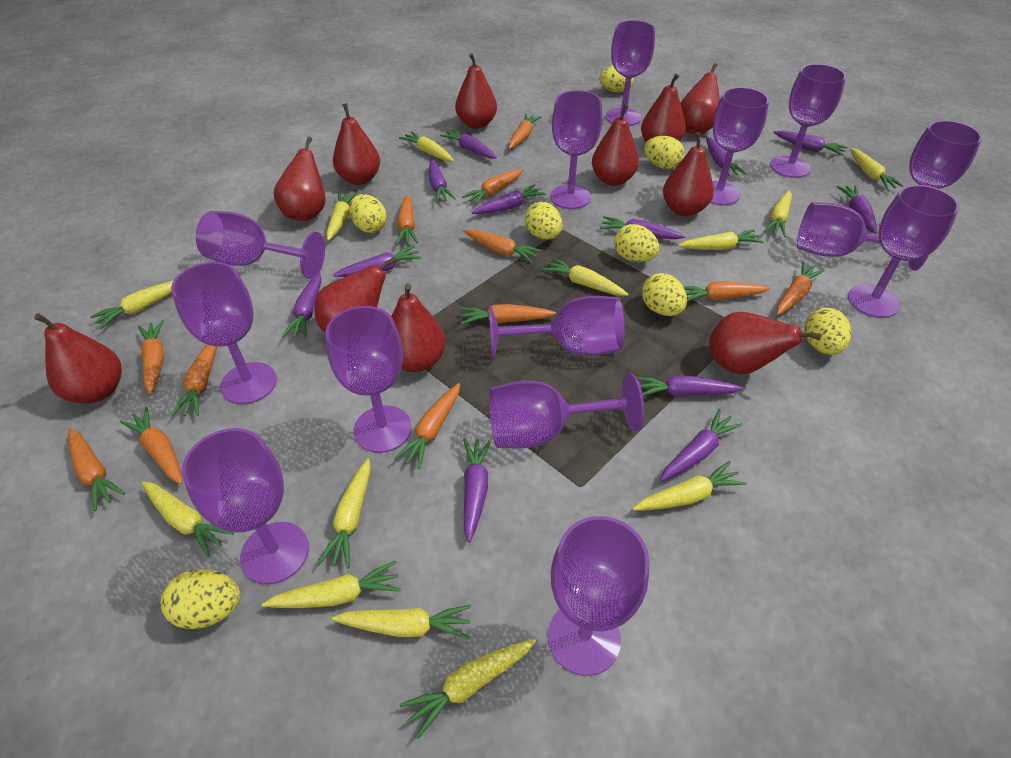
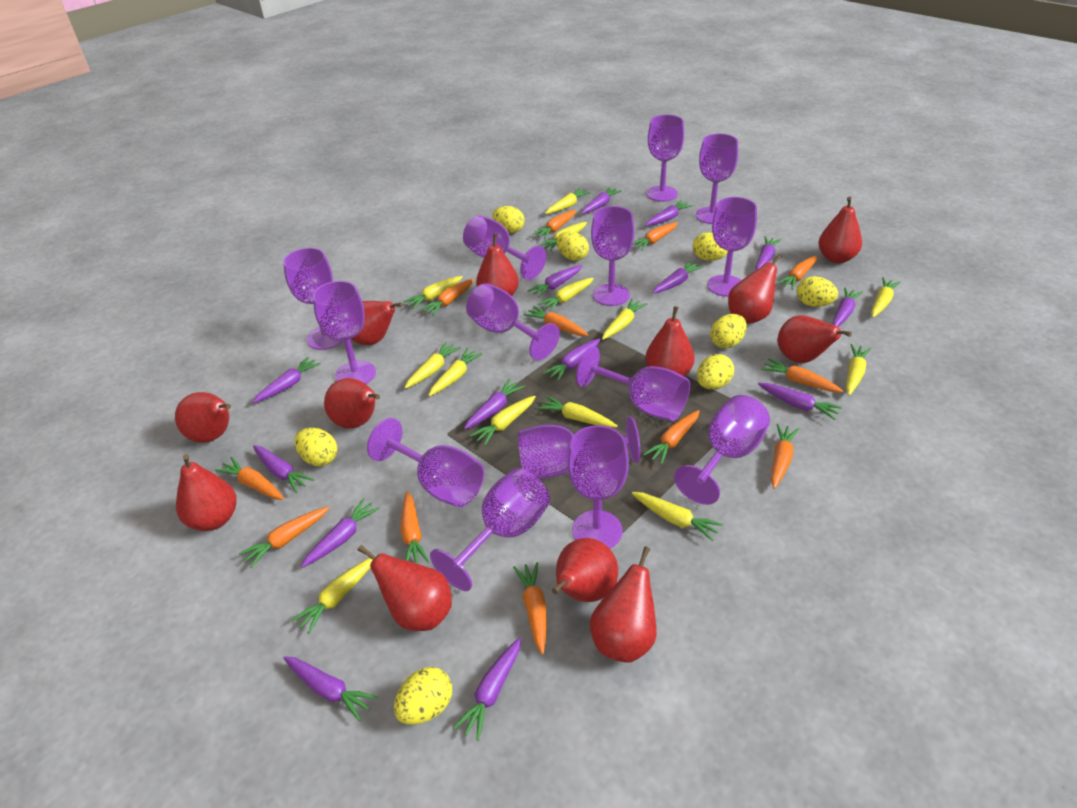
purple carrot: [282,273,322,338] [333,245,422,277] [429,159,456,202] [440,129,497,159] [463,438,492,543] [472,184,546,214] [600,216,686,239] [637,376,743,397] [660,409,743,481] [706,137,746,176] [773,130,848,156] [837,186,877,234] = 12 -> [253,357,321,403] [253,445,314,493] [283,656,378,721] [301,499,380,568] [453,638,521,741] [464,379,525,429] [527,265,582,298] [543,338,600,381] [581,187,622,214] [645,200,693,226] [653,261,703,294] [755,236,781,270] [758,383,842,420] [832,288,863,327] = 14
red pear: [34,313,122,404] [273,137,326,221] [314,257,397,333] [333,103,380,185] [391,283,446,372] [455,53,497,129] [592,104,639,186] [641,73,686,142] [663,132,714,216] [681,63,720,134] [709,312,822,374] = 11 -> [175,392,231,443] [176,454,237,531] [324,378,380,429] [351,301,403,345] [358,545,452,631] [476,233,519,296] [552,538,618,602] [590,546,657,663] [645,306,695,376] [728,254,782,324] [778,315,852,363] [819,196,862,263] = 12

